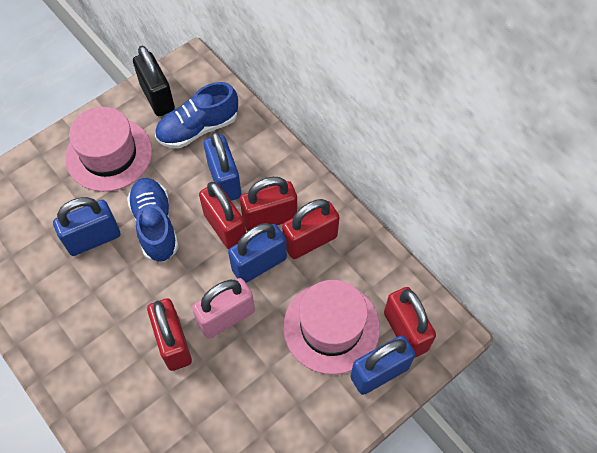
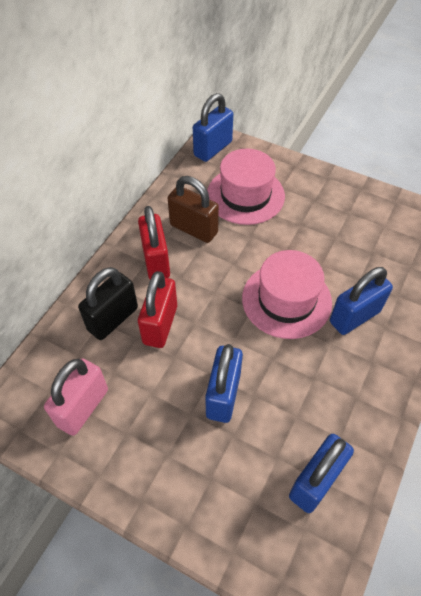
blue shoe: [127,178,179,262] [155,82,238,149] = 2 -> none = 0
brown padlock: none = 0 -> [168,176,219,243] = 1
red padlock: [147,298,192,371] [199,182,246,250] [240,177,297,231] [282,199,340,259] [384,287,436,357] = 5 -> [138,206,170,279] [138,271,177,348] = 2

